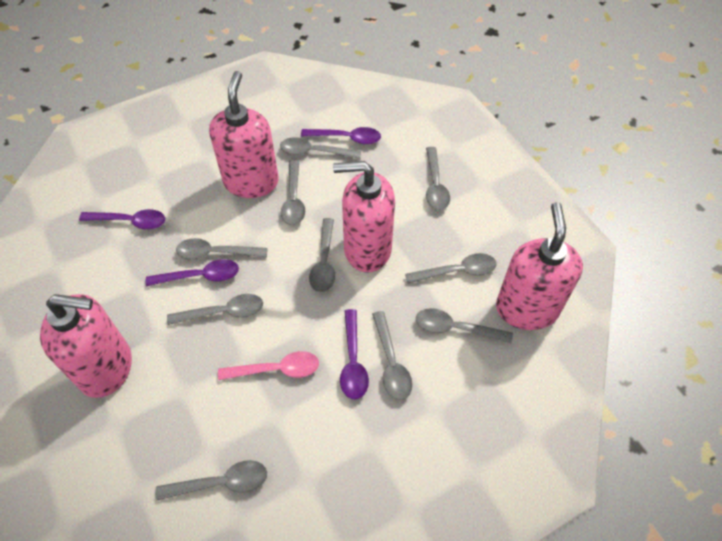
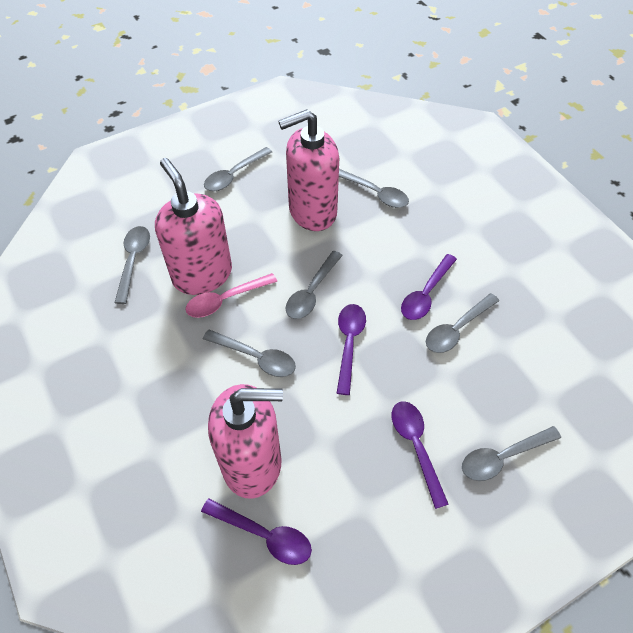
grey spoon: [156,460,267,501] [167,294,263,325] [176,238,268,260] [280,137,361,159] [281,160,305,225] [309,218,335,293] [372,311,412,400] [405,253,497,284] [416,308,513,343] [426,147,450,210] = 10 -> [115,226,150,304] [203,330,296,377] [204,147,272,191] [286,251,343,319] [339,169,409,208] [426,293,499,353] [462,426,561,481] = 7
pink soap dispenser: [40,294,132,398] [209,71,278,198] [333,161,395,273] [496,202,583,330] = 4 -> [155,158,232,295] [208,384,283,499] [278,109,339,231] = 3

